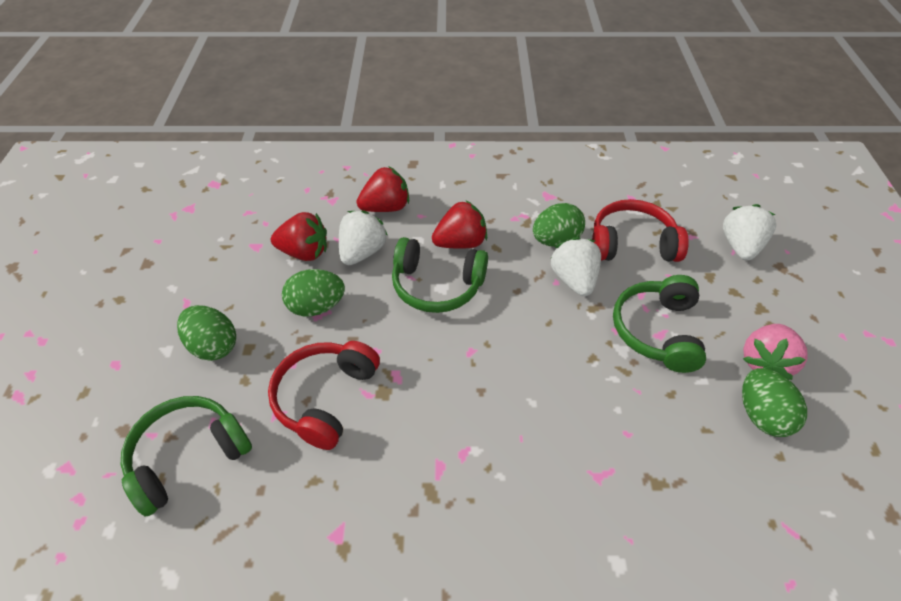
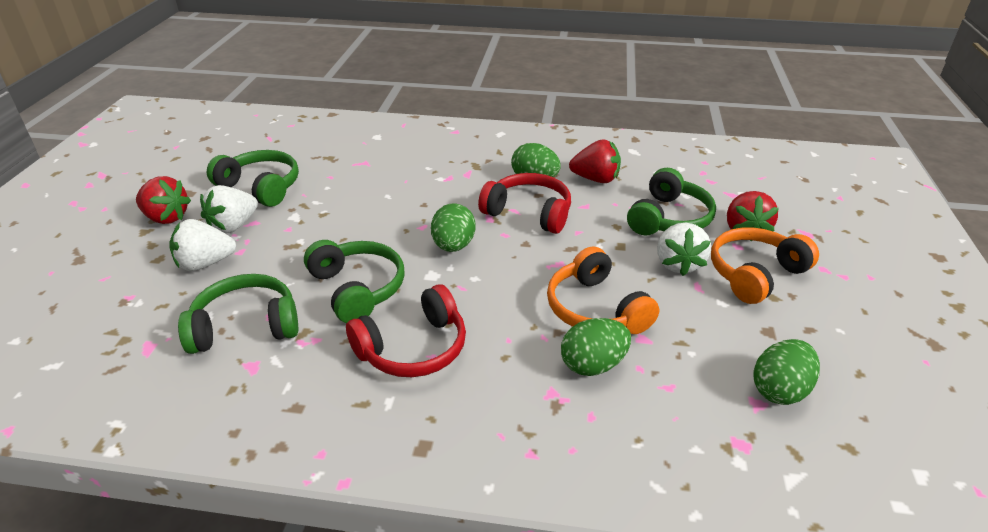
green headphones: [121,396,252,517] [392,237,488,313] [613,275,706,373] = 3 -> [178,274,298,354] [207,150,299,207] [304,240,405,323] [627,168,716,235] = 4
orange headphones: none = 0 -> [547,246,660,334] [711,227,819,304] = 2
pink strawberry: [743,324,808,380] = 1 -> none = 0

